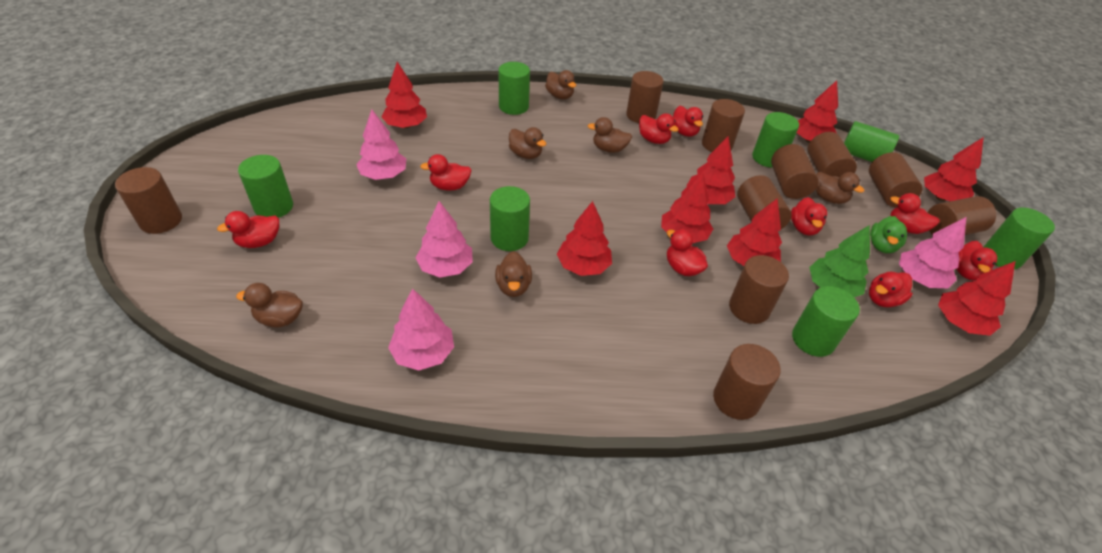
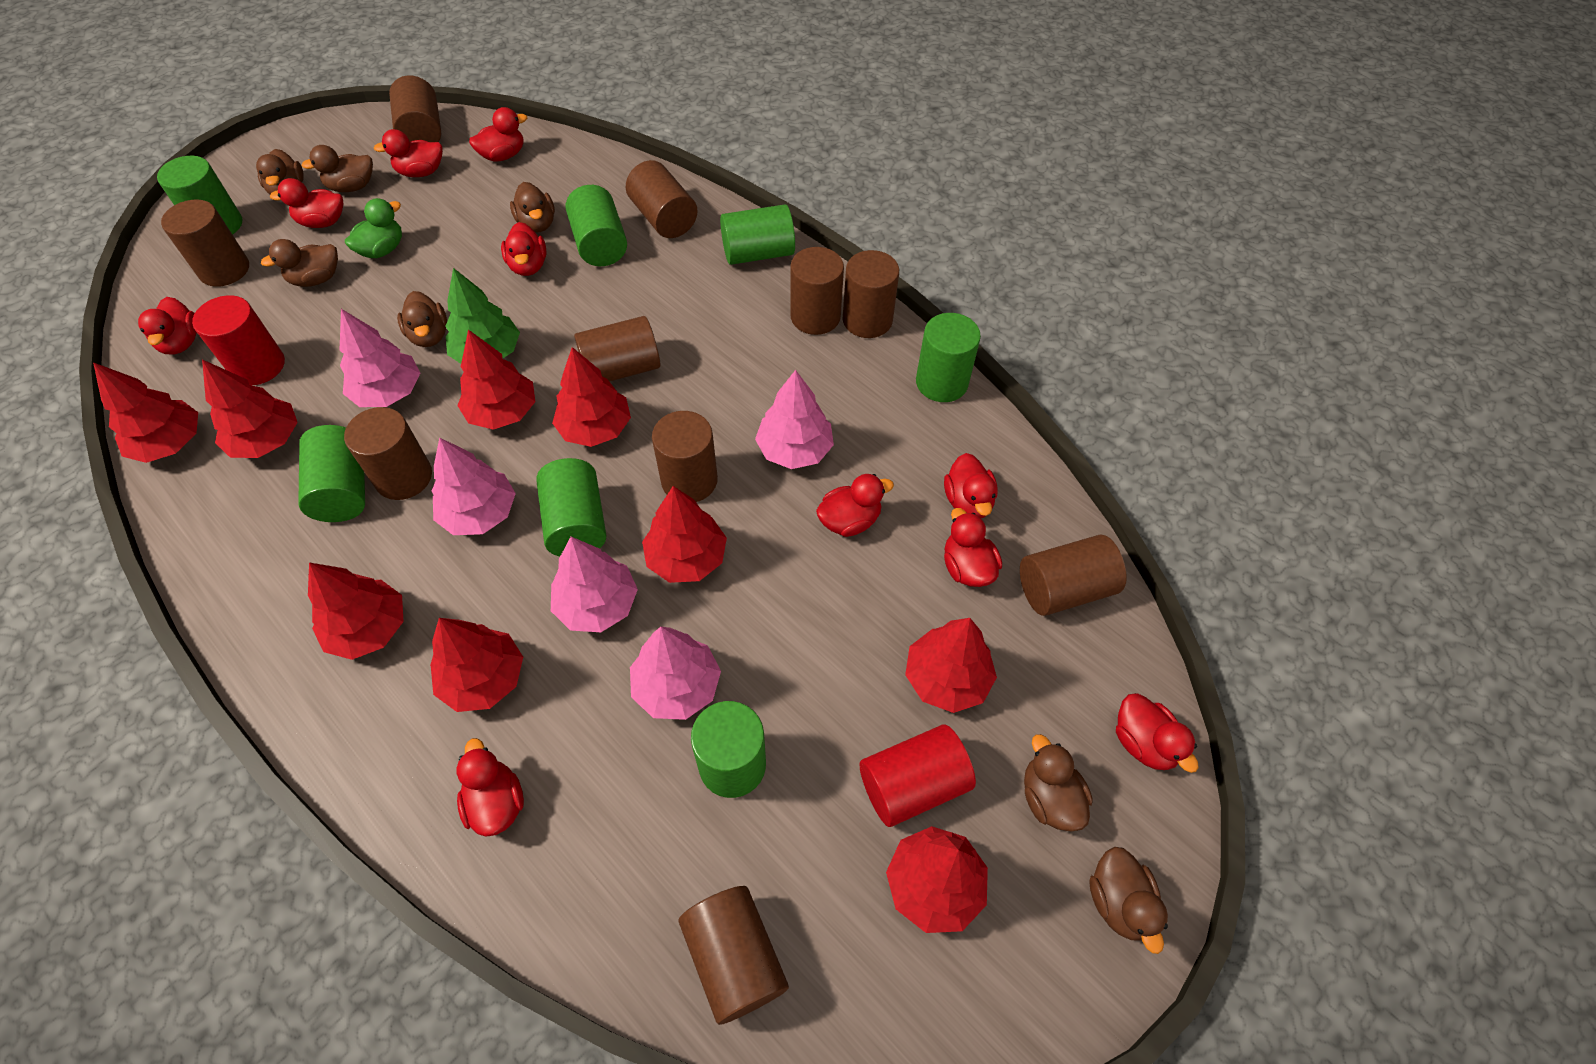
brown duck: [236,283,303,328] [495,251,532,297] [509,127,546,159] [545,70,576,99] [588,117,632,153] [816,172,864,204] = 6 -> [256,149,304,194] [261,239,338,287] [301,145,373,192] [397,291,447,347] [510,182,555,233] [1024,734,1093,831] [1089,847,1168,954] = 7
pink tree: [356,109,406,180] [388,288,454,371] [416,201,473,278] [899,217,966,288] = 4 -> [339,309,420,407] [432,437,516,535] [551,537,638,632] [630,627,721,720] [755,370,834,469] = 5
red cylinder: none = 0 -> [192,295,285,385] [860,724,976,827] = 2
red duck: [217,211,279,248] [420,154,472,191] [639,113,679,144] [667,229,708,276] [673,106,703,137] [791,197,827,235] [869,272,913,307] [890,193,940,234] [957,241,997,281] = 9 -> [138,297,197,354] [270,178,343,228] [373,129,443,177] [456,738,524,836] [469,107,527,162] [501,222,546,276] [816,474,894,537] [944,453,997,518] [944,508,1002,587] [1116,693,1198,773] = 10
red tree: [381,62,427,128] [557,201,612,276] [661,172,713,243] [687,136,735,204] [727,198,782,266] [797,80,838,143] [924,137,984,201] [938,261,1015,336] = 8 -> [93,362,198,463] [202,360,298,458] [308,563,404,660] [430,618,523,712] [457,330,535,430] [552,347,631,447] [642,486,727,583] [886,826,988,933] [905,618,997,713] = 9

